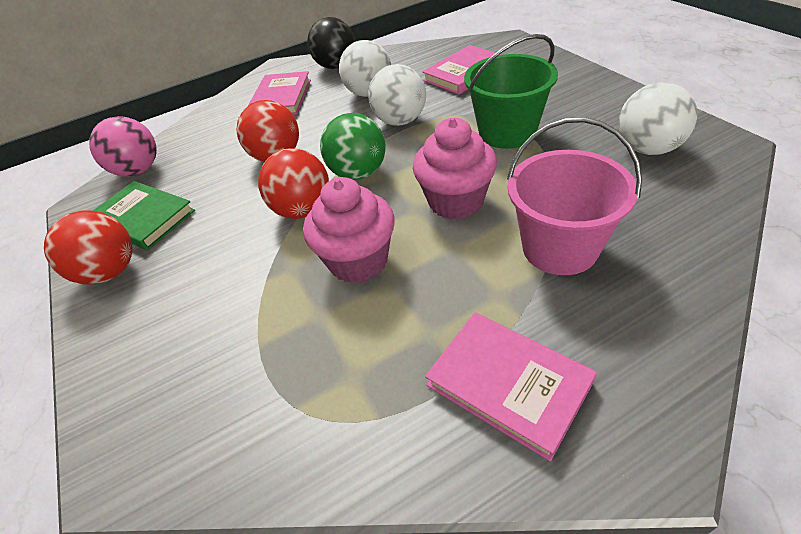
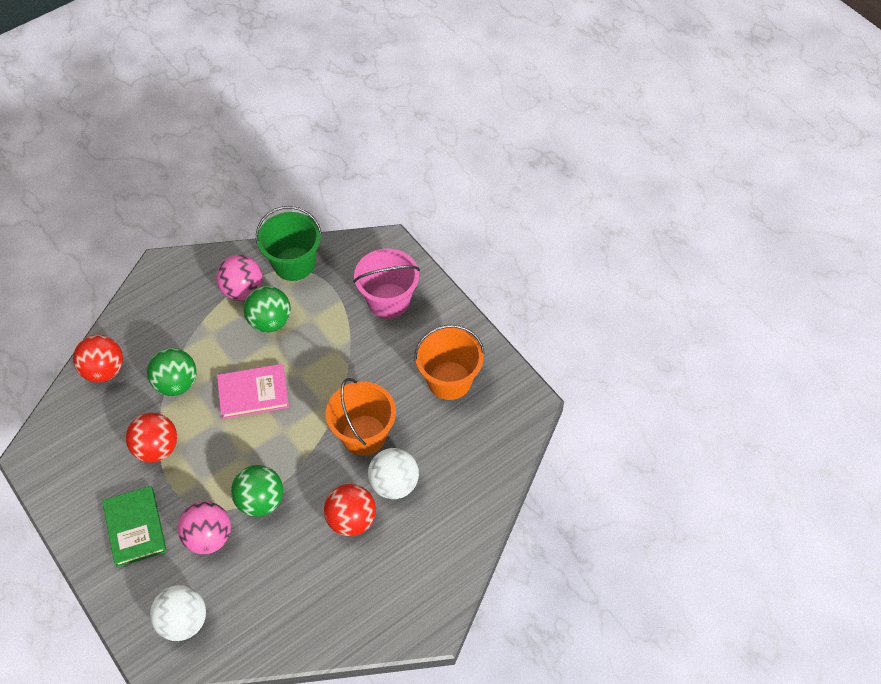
black ball: [307,17,355,69] = 1 -> none = 0
green ball: [320,113,386,180] = 1 -> [147,348,197,396] [231,465,283,517] [244,286,291,333] = 3
orange bucket: none = 0 -> [326,378,396,456] [414,325,485,400] = 2
pink ball: [89,116,157,177] = 1 -> [177,501,231,554] [216,255,263,301] = 2
pink book: [248,71,311,115] [422,45,501,95] [425,312,597,461] = 3 -> [217,364,289,419] = 1
pink cupcake: [303,177,395,283] [413,118,497,220] = 2 -> none = 0
white ball: [339,40,391,97] [368,64,426,126] [619,82,697,155] = 3 -> [150,585,206,641] [368,448,419,499] = 2

